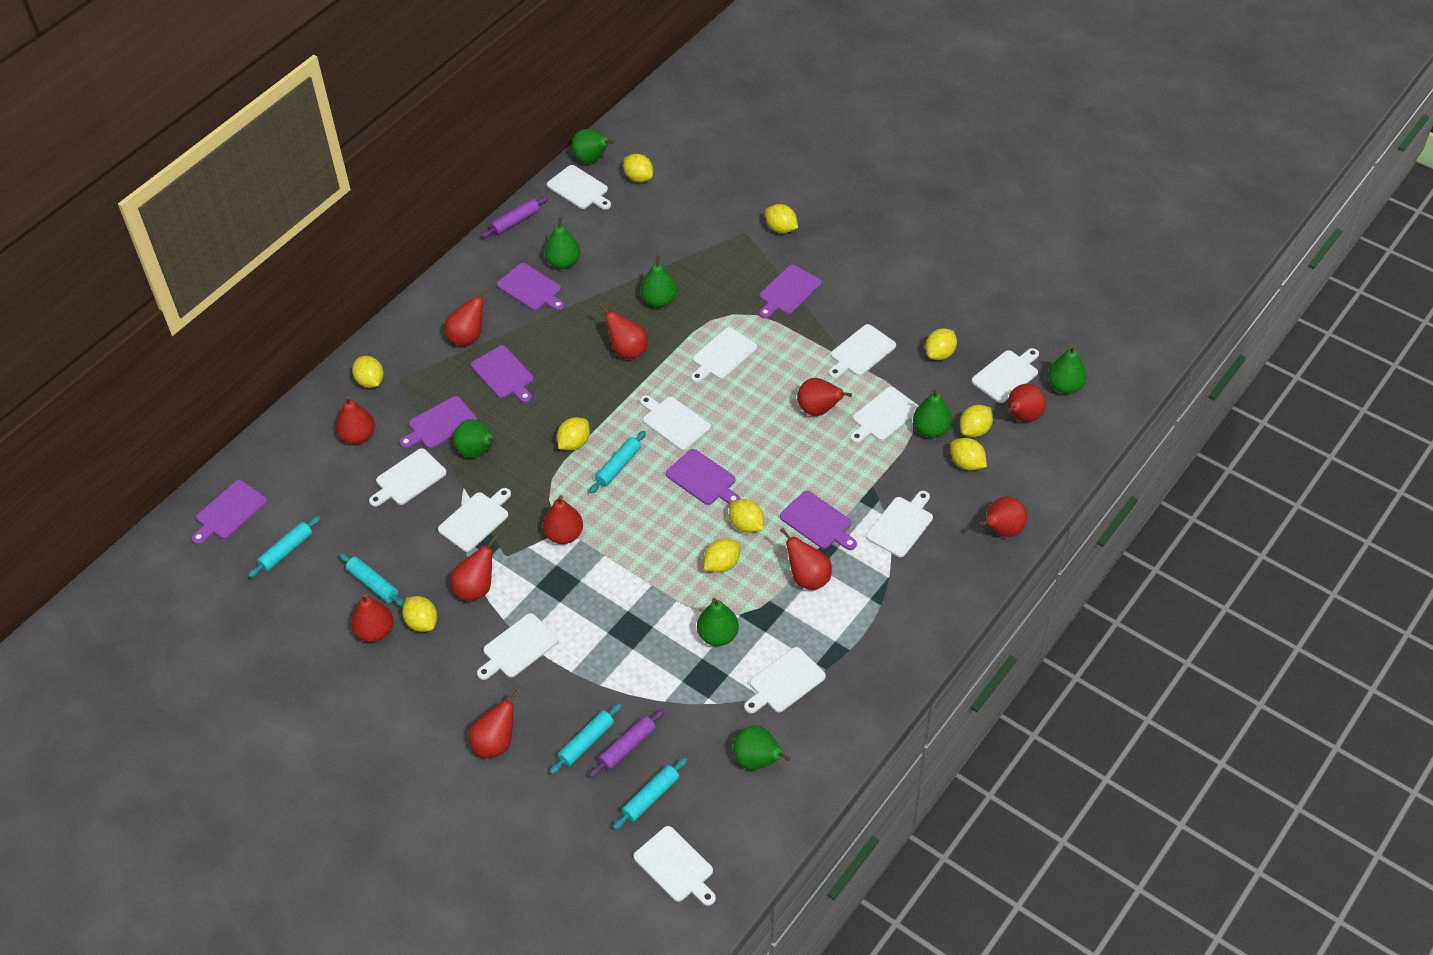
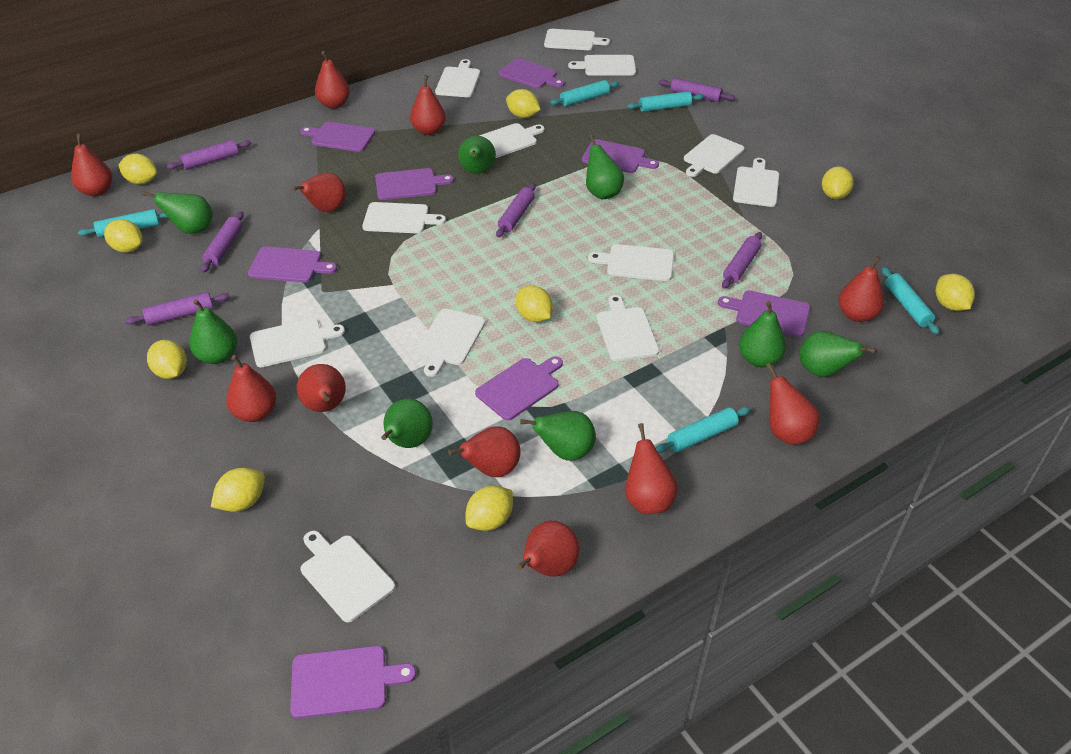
purple cutting board: [192,480,267,544] [399,396,477,449] [471,346,534,403] [497,263,565,311] [666,449,740,505] [759,265,822,319] [780,491,857,550] = 7 -> [248,246,337,283] [290,646,416,719] [300,122,375,152] [375,168,454,200] [475,356,563,420] [498,58,564,88] [581,139,659,173] [718,290,810,337] = 8
purple rolling pin: [481,196,548,238] [589,709,664,777] = 2 -> [125,292,230,326] [167,140,251,170] [201,212,244,273] [496,183,536,237] [659,78,735,102] [722,232,762,289] = 6
yellow lemon: [352,356,384,388] [402,596,437,632] [557,417,590,451] [623,154,653,182] [704,538,740,573] [729,499,764,533] [765,204,798,233] [925,328,957,360] [950,438,987,471] [960,405,993,437] = 10 -> [104,219,143,253] [119,153,157,184] [147,340,187,379] [211,468,265,512] [465,486,513,531] [506,89,541,118] [516,285,553,322] [822,167,854,199] [936,274,975,311] = 9

